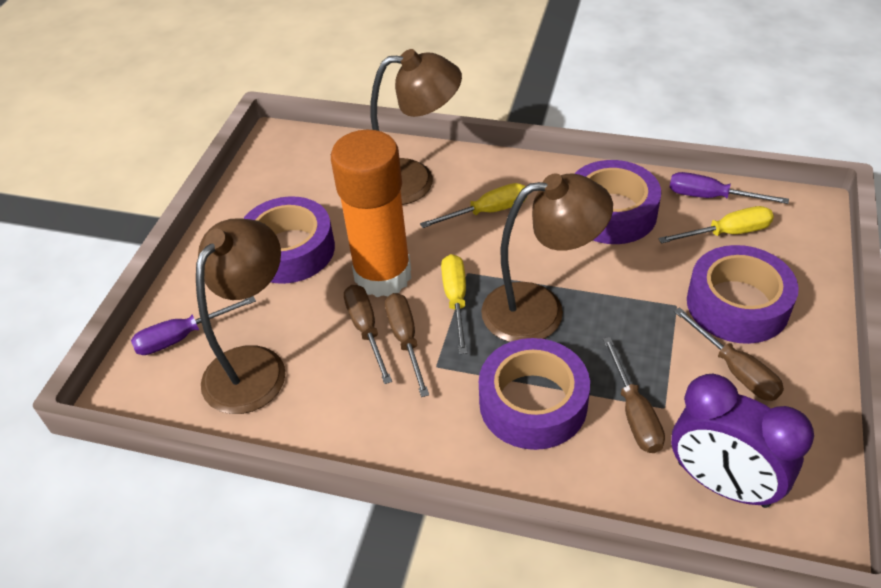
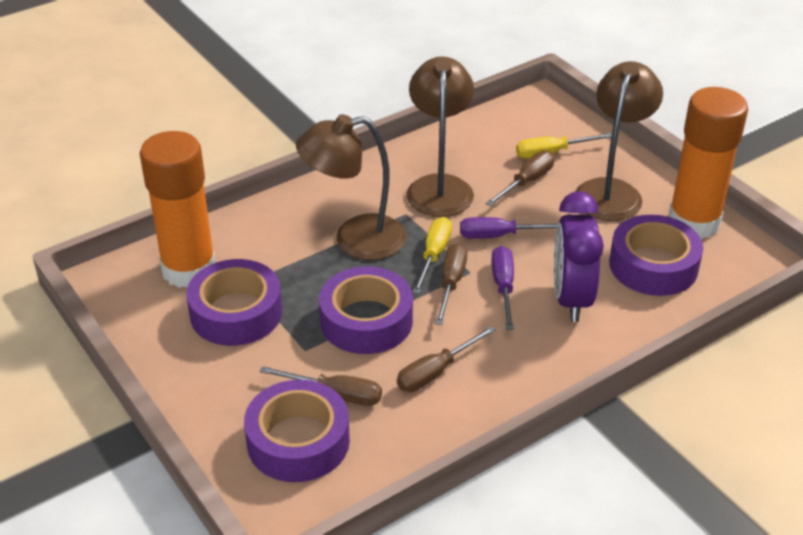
orange glue stick: [331,130,411,297] = 1 -> [140,131,216,288] [668,87,748,239] = 2
yellow screwdriver: [420,183,527,228] [441,254,467,354] [658,206,774,244] = 3 -> [412,217,452,294] [516,133,612,159] = 2

